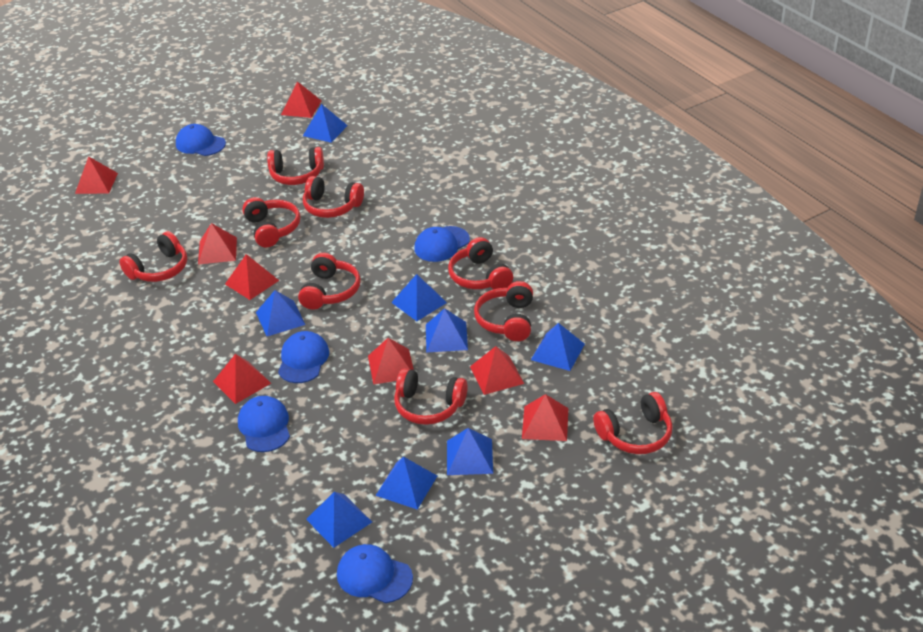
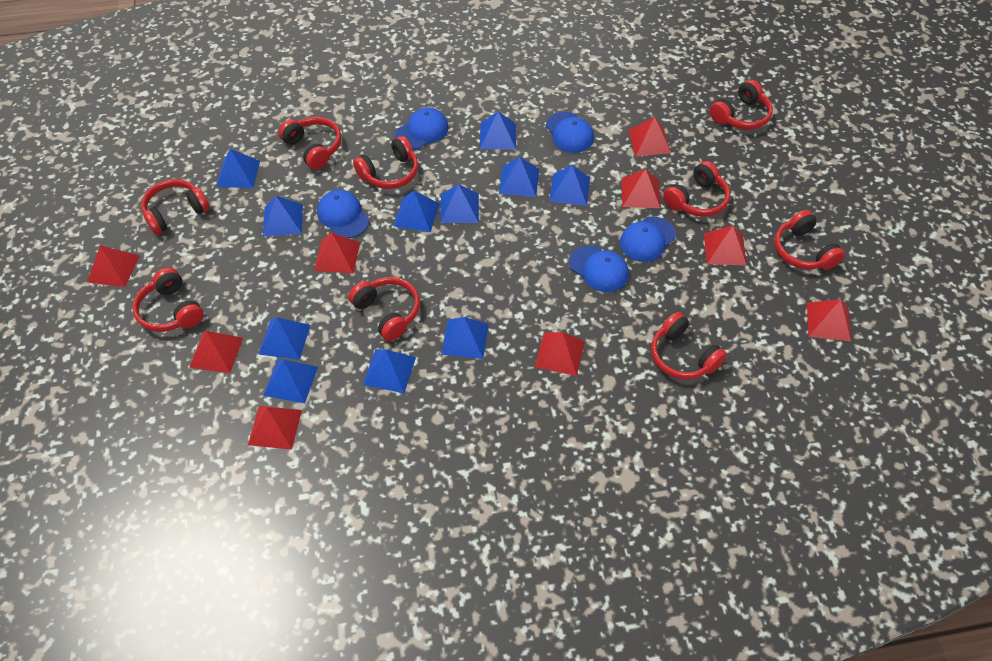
blue pyramid: [256,290,306,336] [303,104,348,143] [306,492,372,548] [375,456,437,510] [391,274,447,321] [426,308,468,353] [447,428,493,475] [531,323,585,371] = 8 -> [216,149,260,188] [258,317,310,360] [263,196,303,236] [263,359,318,403] [363,349,416,393] [393,191,440,232] [440,184,479,223] [441,317,489,359] [480,111,516,149] [499,157,539,197] [549,165,590,206] = 11
red pyramid: [75,156,118,194] [198,223,237,265] [213,354,271,404] [225,254,279,300] [281,81,321,118] [368,338,414,385] [470,346,524,395] [522,394,568,441] = 8 -> [87,245,139,287] [189,331,243,373] [248,406,302,450] [314,233,360,274] [535,332,585,376] [622,169,661,208] [628,116,671,156] [704,226,747,266] [807,299,851,341] = 9

